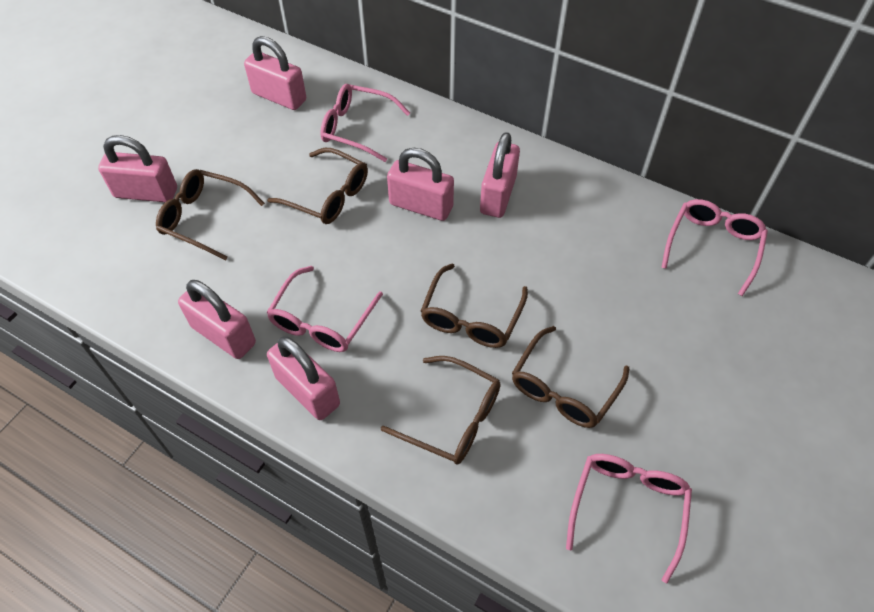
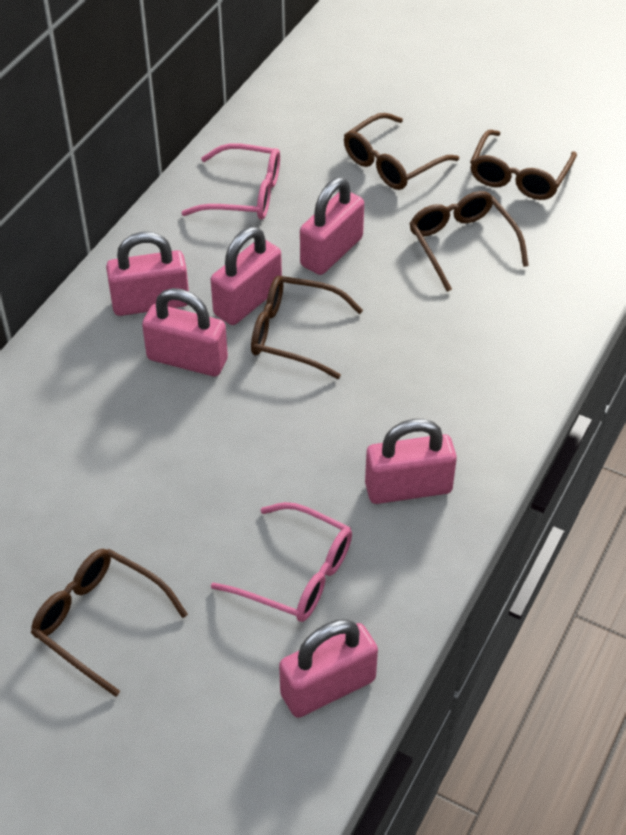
pink glasses: [266,266,383,352] [320,84,410,162] [566,454,692,583] [661,199,768,296] = 4 -> [181,143,280,220] [211,502,352,622] = 2

